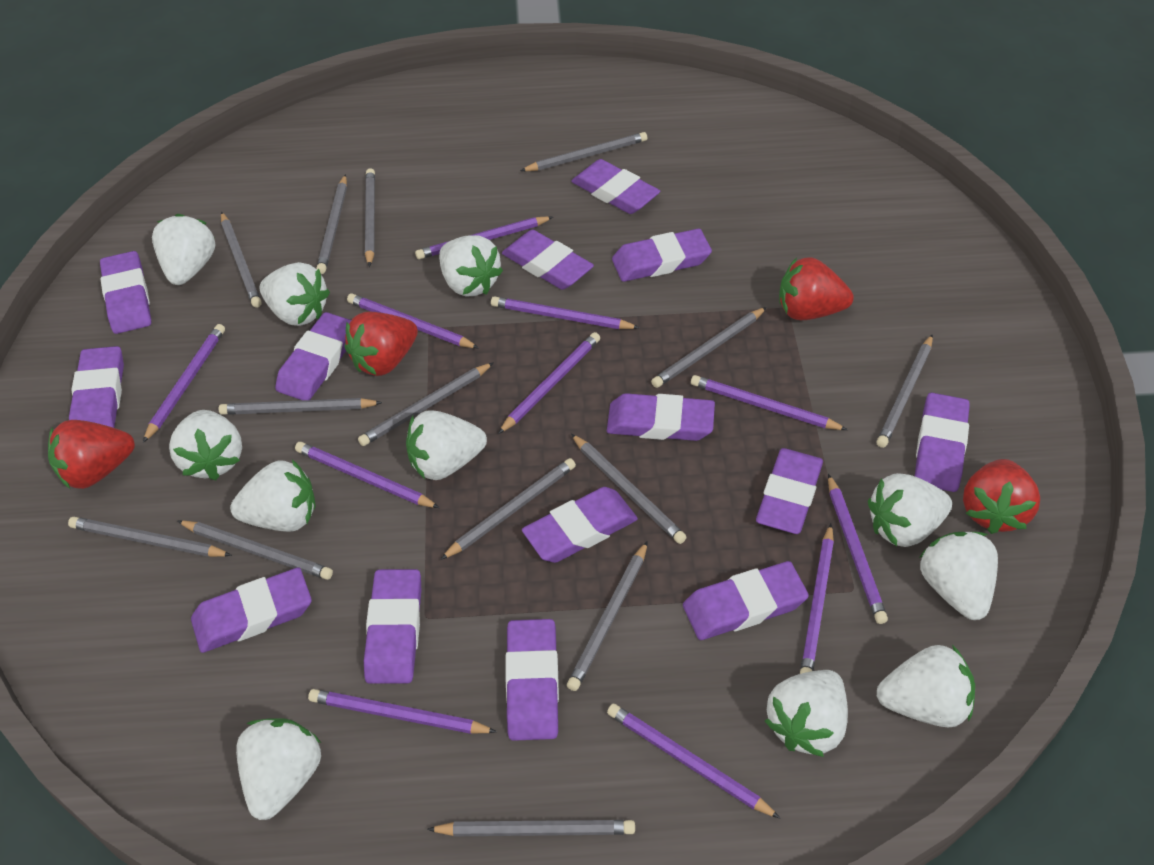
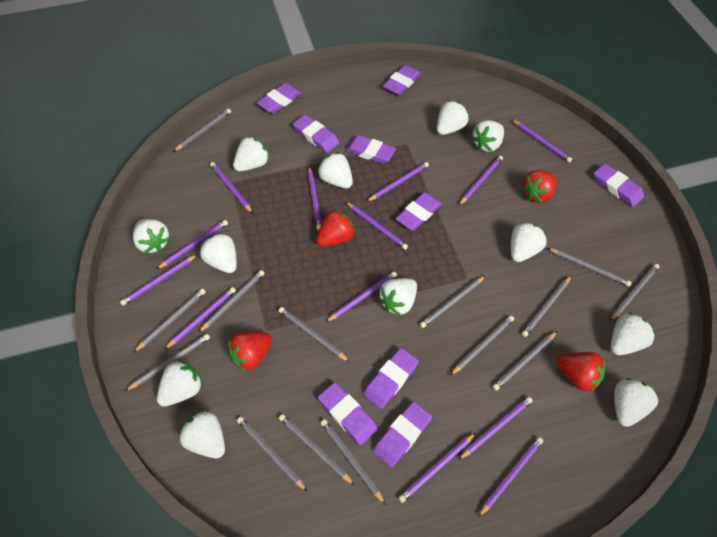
purple eraser: [69,346,124,428] [100,251,151,334] [191,567,312,653] [275,312,351,400] [364,569,421,684] [502,230,594,290] [505,619,559,741] [522,487,638,563] [571,159,660,214] [607,393,715,441] [612,229,712,282] [683,561,809,640] [756,448,823,534] [915,393,970,492] = 14 -> [257,83,302,113] [293,115,339,153] [318,382,378,445] [345,135,396,164] [363,348,419,409] [373,401,432,468] [383,65,421,95] [395,192,442,231] [594,163,644,207] = 9
purple pencil: [143,324,225,443] [295,442,439,508] [308,689,497,734] [347,293,479,348] [415,216,553,259] [491,296,640,329] [498,332,600,434] [607,704,780,818] [691,375,848,430] [800,524,834,674] [828,474,888,624] = 11 -> [120,254,197,306] [157,220,228,269] [165,287,236,349] [210,162,253,214] [308,167,322,230] [326,272,397,322] [346,202,408,250] [366,162,429,202] [398,433,476,503] [458,397,533,460] [459,156,503,205] [478,437,543,517] [511,119,572,163] = 13
white strawberry: [152,214,216,285] [169,410,242,481] [230,460,316,532] [236,719,321,820] [259,262,330,326] [406,410,487,480] [439,235,503,296] [765,670,848,757] [868,473,952,547] [877,645,975,727] [919,532,998,620] = 11 -> [133,219,170,253] [157,360,203,406] [179,410,225,458] [200,233,237,273] [233,136,269,171] [318,152,353,188] [378,278,417,316] [437,101,469,135] [472,120,504,152] [511,222,547,262] [611,312,656,355] [614,378,659,427] = 12

